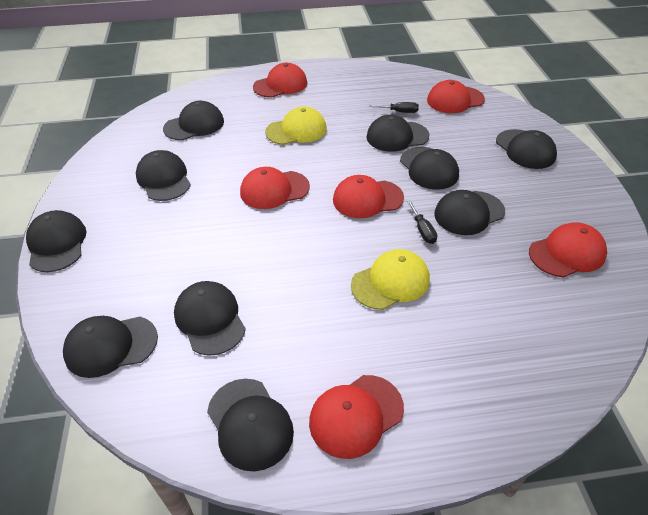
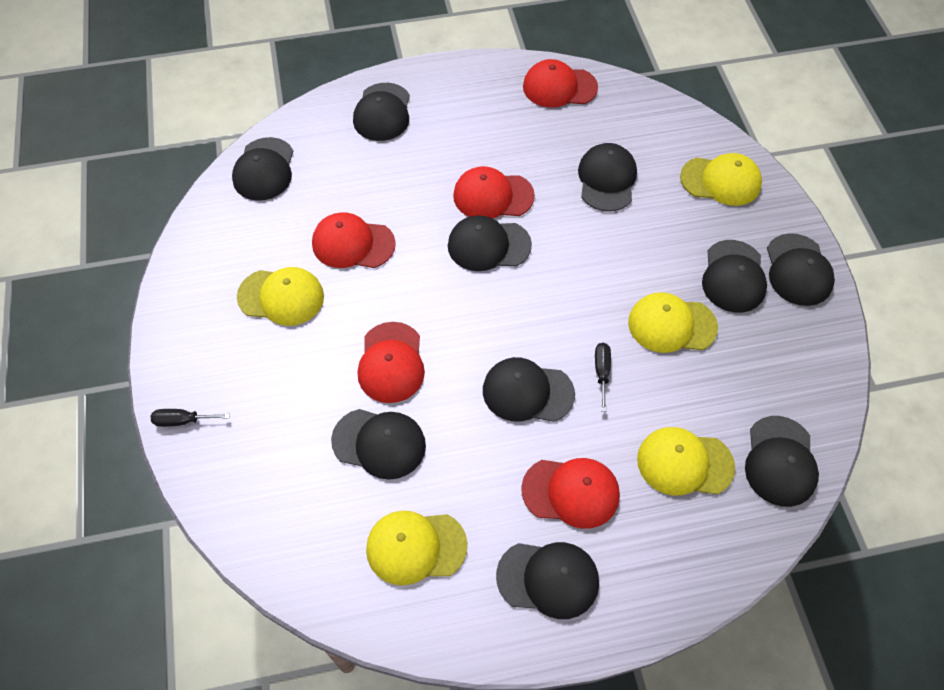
red cap: [240,167,310,209] [253,63,307,98] [309,375,404,459] [333,175,404,218] [427,80,485,113] [529,222,607,278] = 6 -> [312,212,396,268] [358,322,425,403] [453,166,535,218] [521,458,620,529] [523,59,598,108] = 5
yellow cap: [265,106,327,145] [351,249,430,310] = 2 -> [237,267,324,326] [366,511,468,585] [628,292,718,353] [637,427,735,496] [680,153,762,206] = 5

